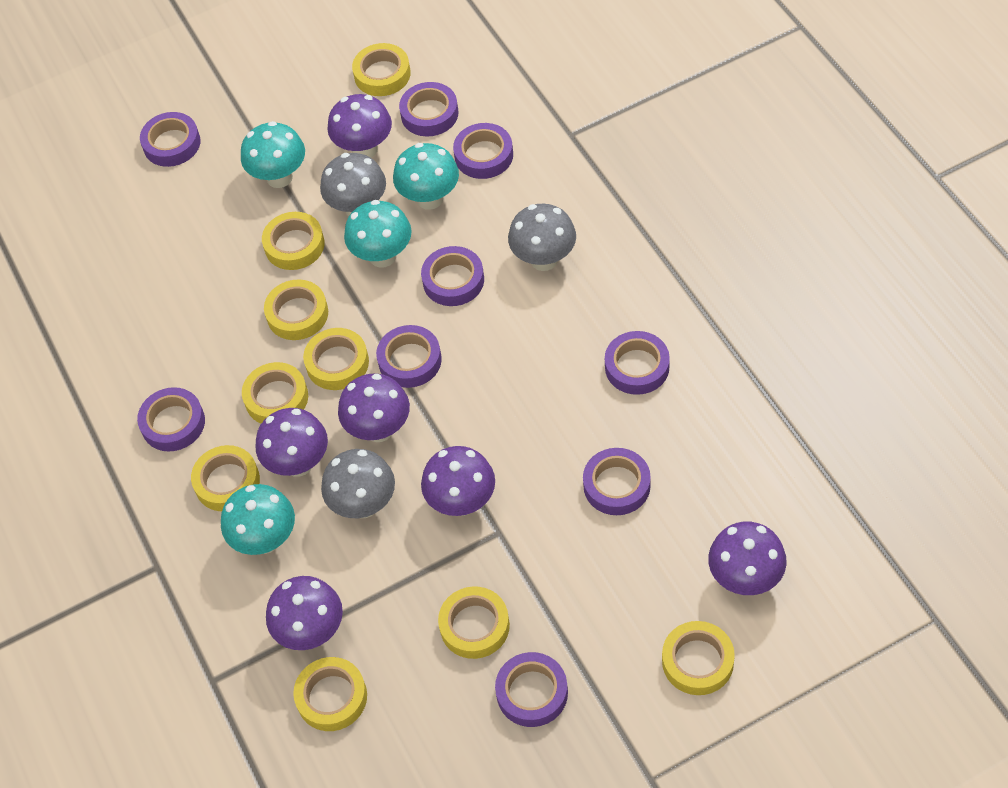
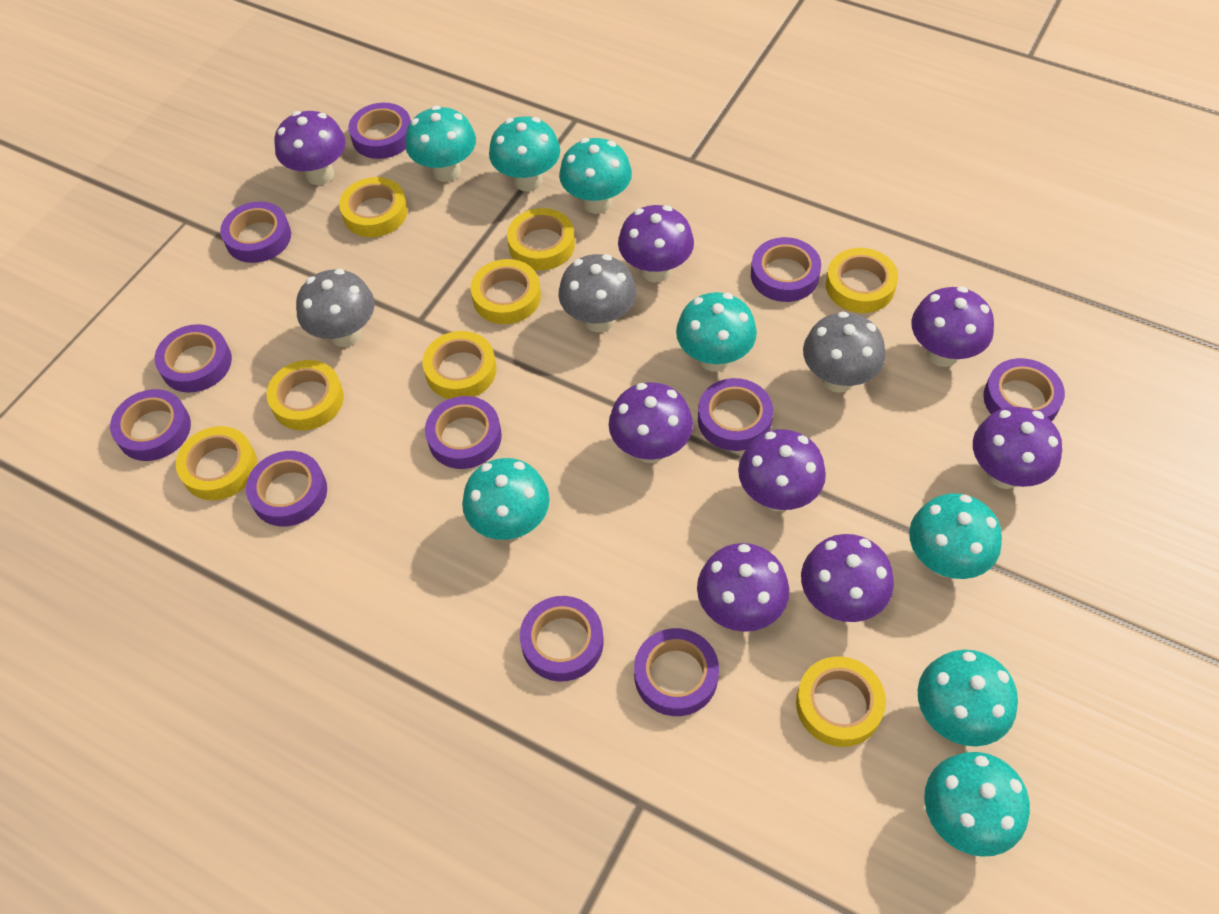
purple mushroom: [255,408,328,477] [266,576,343,650] [327,94,392,158] [338,373,410,442] [421,446,495,516] [708,522,787,595] = 6 -> [274,111,346,185] [609,382,693,463] [618,205,694,282] [697,543,789,632] [738,429,826,511] [801,534,894,622] [911,286,994,367] [973,407,1062,489] = 8
purple tape: [137,387,205,451] [140,112,201,167] [376,325,442,388] [399,82,458,136] [421,246,484,306] [453,123,513,179] [495,652,568,727] [583,448,651,515] [605,331,670,395] = 9 -> [110,389,191,461] [154,324,232,393] [220,201,291,263] [246,451,327,526] [348,103,411,159] [425,396,502,469] [520,596,604,682] [634,628,719,716] [698,378,773,451] [751,237,821,302] [983,358,1065,422] = 11
turquoise mushroom: [221,484,295,555] [241,121,305,188] [344,200,411,268] [393,143,459,210] = 4 -> [405,106,476,182] [462,458,550,540] [489,116,560,192] [559,138,632,214] [676,292,757,372] [909,493,1002,579] [918,649,1018,746] [924,752,1030,857] = 8
yellow tape: [191,445,260,511] [242,362,308,423] [262,212,325,270] [264,280,328,340] [293,657,367,731] [303,328,369,390] [352,43,411,96] [438,586,510,659] [662,621,735,695] = 9 -> [176,426,257,500] [267,360,344,430] [339,177,408,237] [423,331,496,399] [471,259,541,324] [507,208,575,271] [796,656,886,747] [826,248,898,313] = 8

